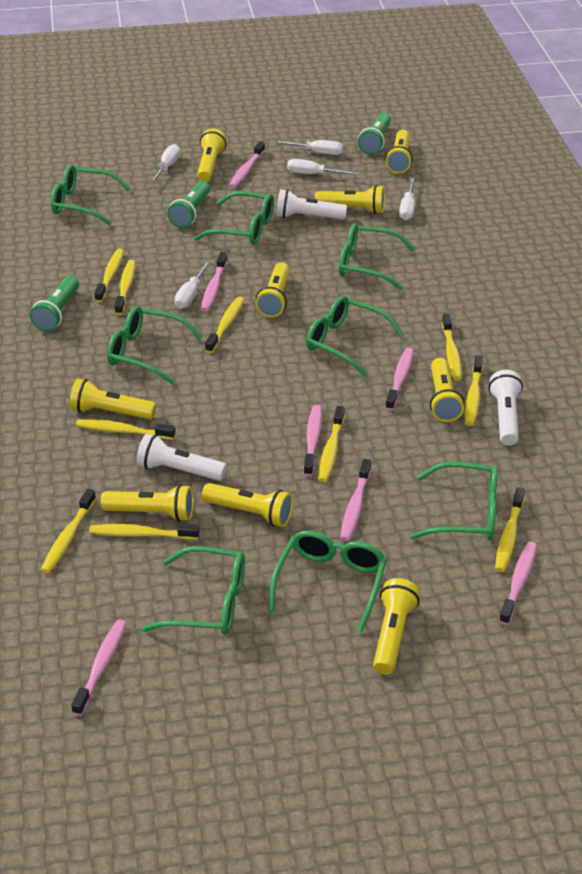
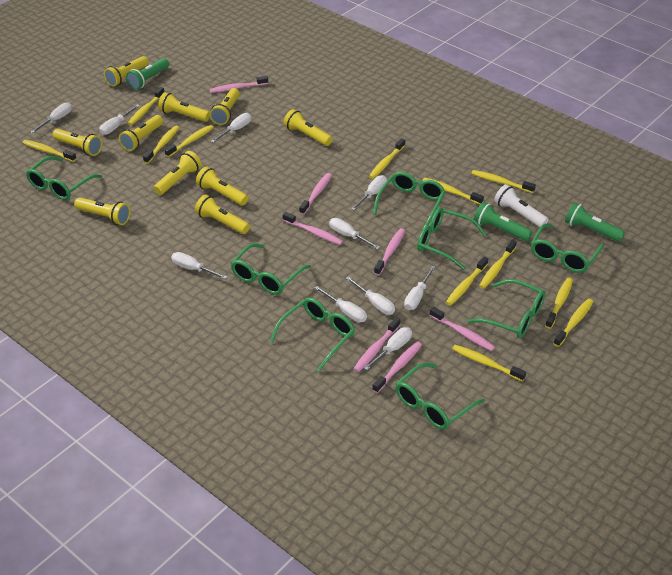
white flashlight: [137,434,227,481] [276,189,347,220] [489,370,523,446] = 3 -> [494,184,549,227] = 1
white screwdriver: [149,144,181,183] [175,261,210,309] [275,140,343,155] [287,159,357,175] [399,178,415,220] = 5 -> [30,102,72,133] [99,105,140,135] [171,252,227,279] [211,113,251,143] [315,286,367,323] [329,218,380,249] [346,276,395,315] [351,175,387,210] [364,327,412,370] [404,266,436,310] = 10
yellow flashlight: [70,379,156,419] [100,484,194,522] [197,128,226,182] [202,483,293,527] [255,262,290,317] [315,185,385,214] [373,578,420,675] [385,130,413,174] [430,358,464,422] = 9 -> [52,129,102,156] [74,197,130,225] [104,56,149,87] [119,115,163,151] [154,151,202,195] [158,92,210,122] [195,195,250,234] [196,167,248,206] [210,88,240,125] [283,109,332,146] = 10
yellow toothbrush: [41,489,96,573] [76,419,175,440] [89,524,199,540] [94,249,124,302] [115,260,135,315] [205,296,244,353] [318,406,345,482] [442,314,462,380] [465,355,483,426] [495,487,525,572] = 10 -> [23,140,77,162] [128,87,164,125] [143,126,179,164] [165,125,214,157] [369,138,405,179] [422,178,484,204] [446,256,488,305] [452,345,526,382] [471,170,536,193] [479,240,517,289] [545,278,573,329] [553,298,593,347] = 12

